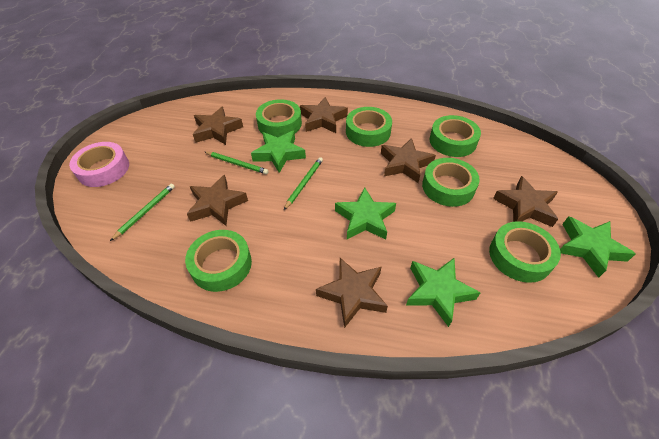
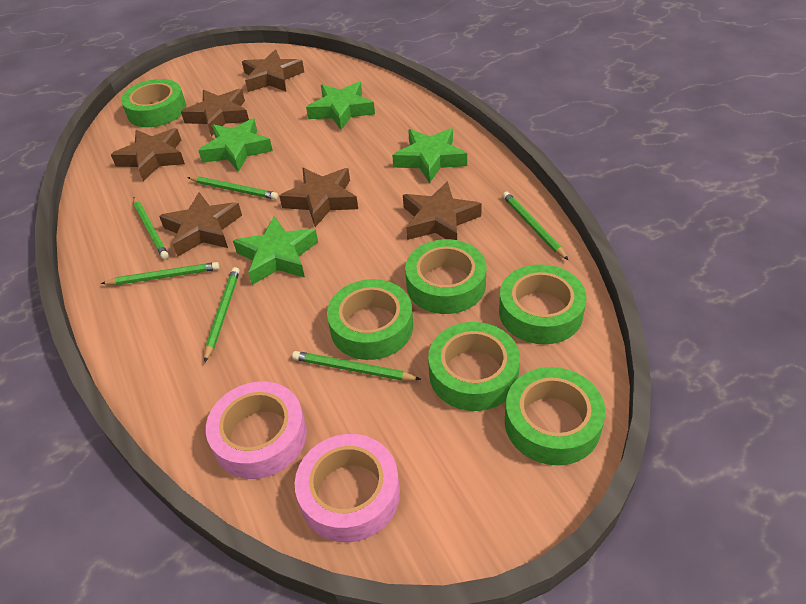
green pencil: [110,184,175,241] [205,152,269,174] [284,157,323,210] = 3 -> [101,262,220,285] [133,197,169,259] [187,177,278,200] [204,267,240,362] [292,351,421,381] [503,192,568,260] = 6
pink tape: [69,142,129,187] = 1 -> [206,381,307,479] [295,434,400,542] = 2

